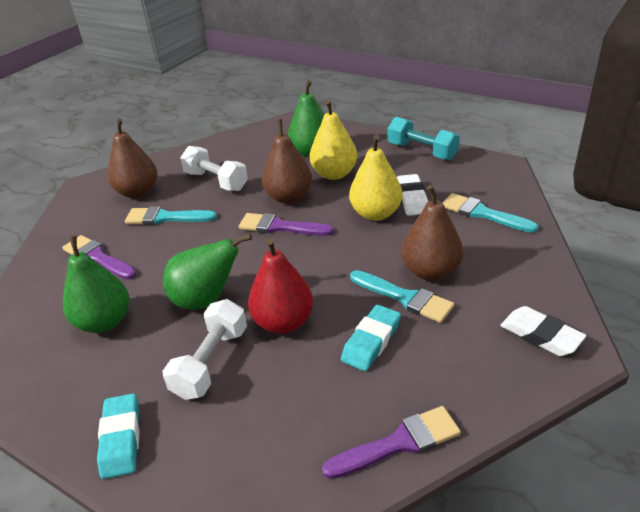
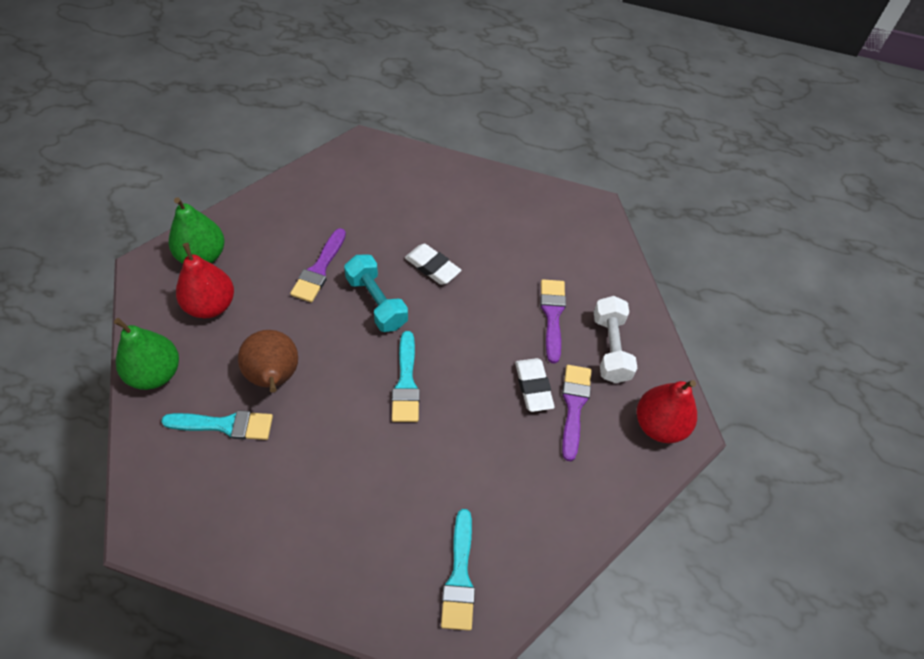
brown pear: [108,118,157,198] [262,119,312,204] [402,185,463,281] = 3 -> [238,330,298,393] = 1
green pear: [63,235,129,333] [163,233,252,310] [288,80,325,157] = 3 -> [114,318,179,390] [169,197,225,264] = 2
red pear: [248,238,313,334] = 1 -> [176,243,234,318] [637,380,697,443] = 2
turquoise eraser: [97,393,140,479] [341,305,401,371] = 2 -> none = 0
white dumbbell: [163,299,247,400] [180,146,248,191] = 2 -> [594,296,637,383] = 1
yellow pear: [310,100,357,180] [349,135,403,221] = 2 -> none = 0

